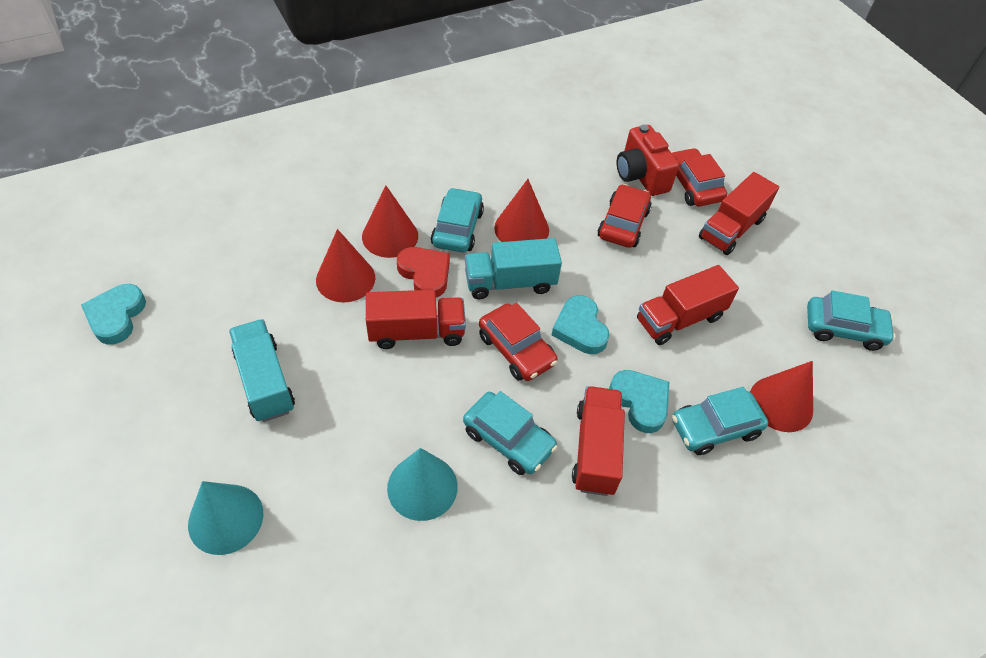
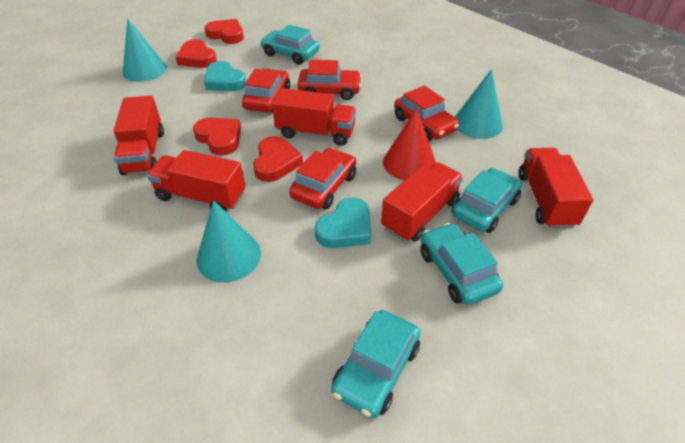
red camera: [617,125,679,196] = 1 -> none = 0
red car: [479,303,558,381] [598,184,652,248] [671,148,727,207] = 3 -> [242,68,290,113] [289,148,356,210] [298,60,362,100] [394,85,459,141] = 4
red cone: [316,229,375,302] [362,186,418,258] [494,179,549,242] [750,361,813,432] = 4 -> [383,108,436,180] = 1
red heart: [397,247,450,297] = 1 -> [175,39,217,68] [193,118,241,156] [205,19,244,44] [253,136,303,182] = 4
red truck: [366,290,466,349] [572,386,625,496] [637,265,739,345] [699,172,779,255] = 4 -> [114,96,164,175] [147,150,246,212] [272,88,356,146] [381,162,463,242] [519,148,593,229] = 5
turquoise cone: [188,481,263,555] [387,448,458,521] = 2 -> [123,18,167,82] [197,200,261,283] [455,69,503,139] = 3
turquoise heart: [81,284,146,344] [552,295,610,354] [609,370,669,433] = 3 -> [204,61,246,91] [315,197,371,248] = 2
turquoise truck: [229,319,295,422] [465,238,562,299] = 2 -> none = 0

